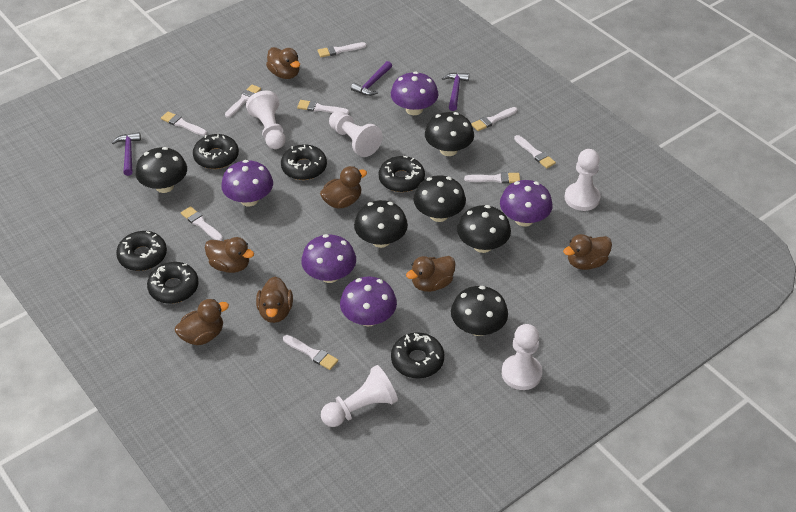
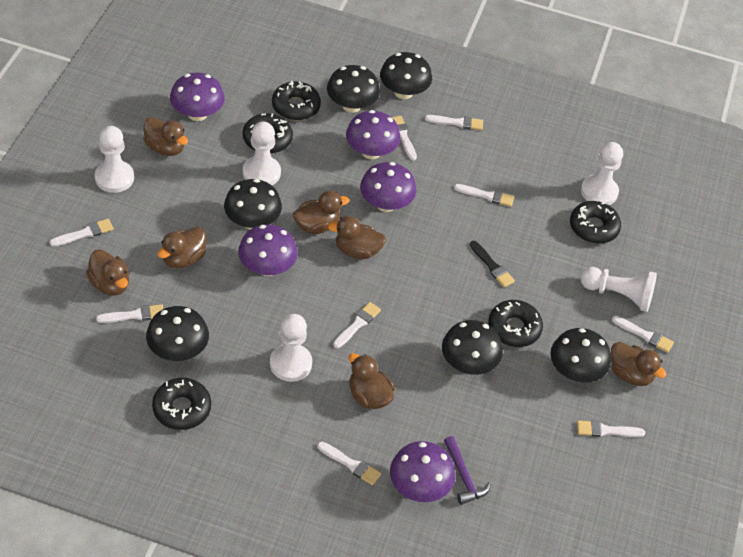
black brush: none = 0 -> [470,241,515,287] = 1
black donut: [116,231,167,271] [147,262,199,304] [193,134,239,169] [281,144,327,180] [379,156,425,192] [391,332,444,378] = 6 -> [152,378,211,430] [243,113,293,154] [272,81,321,120] [488,300,543,347] [570,201,621,244] = 5
purple hammer: [112,132,141,176] [351,61,392,96] [442,73,469,111] = 3 -> [444,436,491,505] = 1

